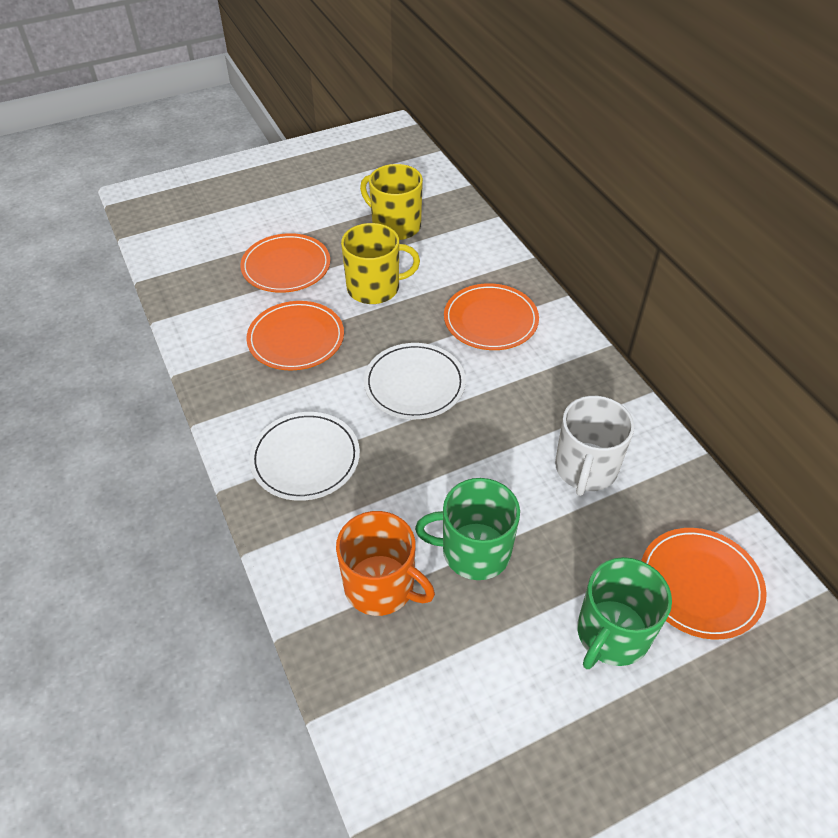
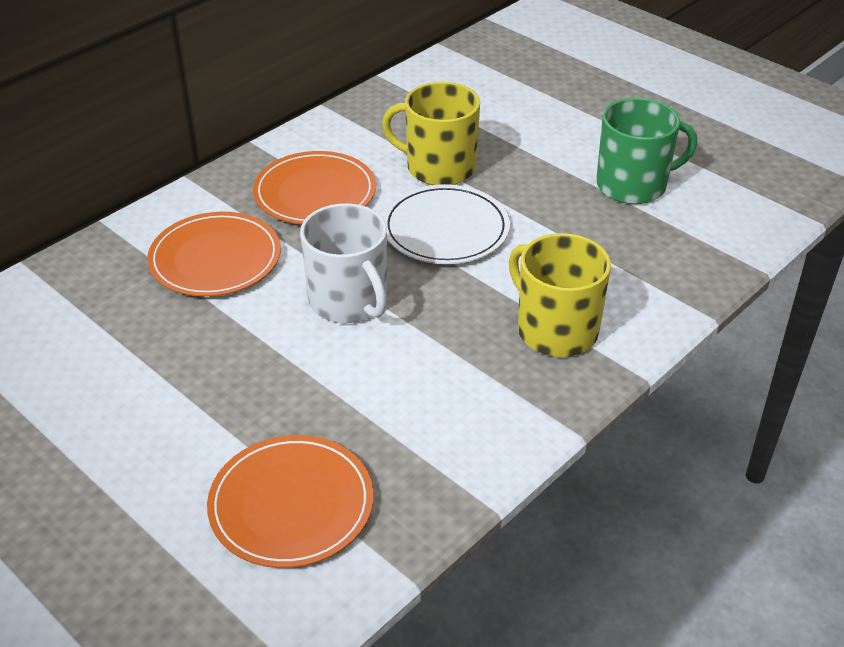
green mug: [415,478,520,580] [577,557,672,669] = 2 -> [596,98,697,204] = 1
orange mug: [336,511,435,616] = 1 -> none = 0
orange plate: [240,233,330,293] [246,301,344,370] [444,283,539,350] [641,528,767,640] = 4 -> [147,212,281,297] [207,435,373,568] [253,151,376,224] = 3
white plate: [249,412,360,501] [364,343,466,419] = 2 -> [383,184,510,264] = 1

